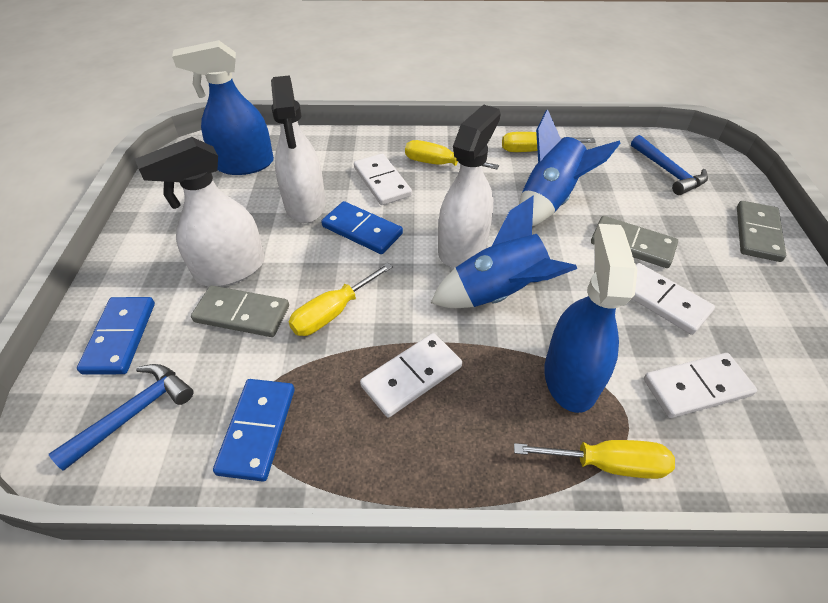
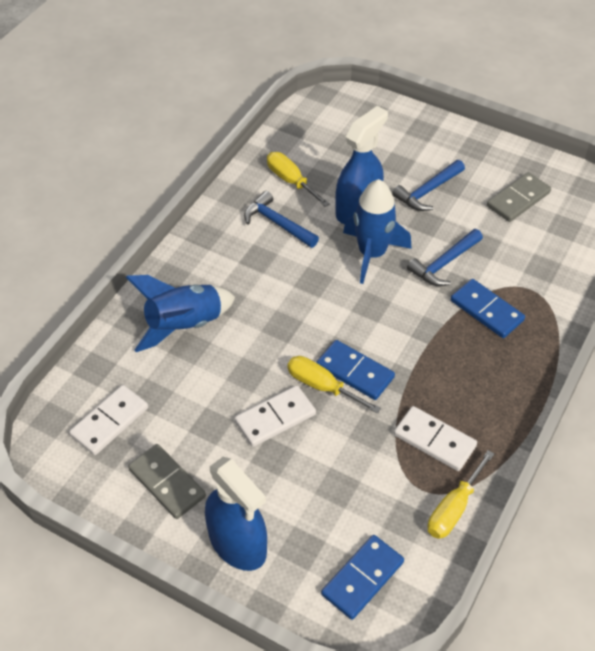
blue hammer: [49,364,193,471] [631,135,708,195] = 2 -> [244,191,319,248] [392,160,465,211] [407,229,483,286] = 3
grey domino: [191,286,289,337] [591,216,678,268] [737,201,786,262] = 3 -> [128,444,206,519] [487,172,551,222] = 2
white domino: [354,154,412,205] [360,333,462,417] [632,263,715,335] [644,353,757,418] = 4 -> [69,385,148,455] [234,385,316,447] [394,406,477,471] = 3
white spray bottle: [135,137,265,287] [271,75,326,223] [438,104,501,267] = 3 -> none = 0
yellow screwdriver: [289,263,393,336] [405,140,499,170] [502,132,596,152] [514,440,675,479] = 4 -> [267,152,330,207] [287,356,381,414] [427,450,494,539] = 3

